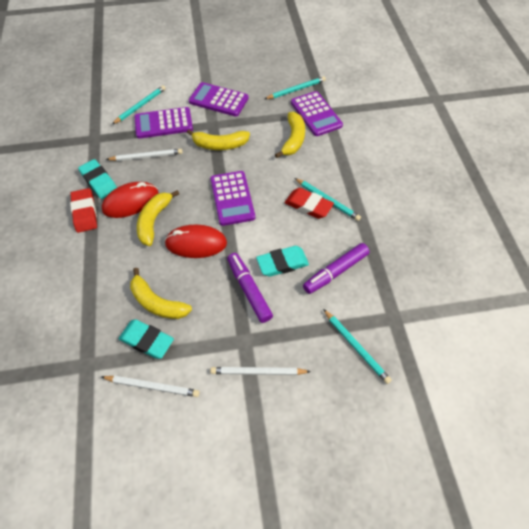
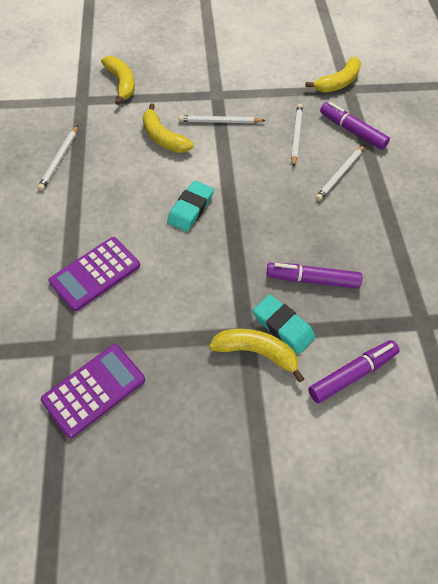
purple calculator: [134,107,193,139] [189,82,249,116] [210,171,255,226] [291,91,343,136] = 4 -> [41,344,145,438] [48,237,140,311] = 2
purple marker: [227,253,273,323] [303,243,370,294] = 2 -> [266,263,362,289] [308,340,400,403] [320,102,390,150] = 3
red eraser: [70,188,97,233] [285,188,334,219] = 2 -> none = 0
red mouse: [102,182,159,218] [164,225,227,258] = 2 -> none = 0
turquoise eraser: [78,159,117,199] [119,319,174,359] [256,246,309,277] = 3 -> [167,181,214,232] [253,294,315,354] = 2
turquoise pencil: [112,85,166,124] [265,76,326,99] [295,178,361,221] [323,309,392,384] = 4 -> none = 0
white pencil: [102,375,199,397] [106,149,183,161] [210,367,311,375] = 3 -> [38,125,78,191] [179,115,266,123] [291,104,303,167] [315,145,365,201] = 4

